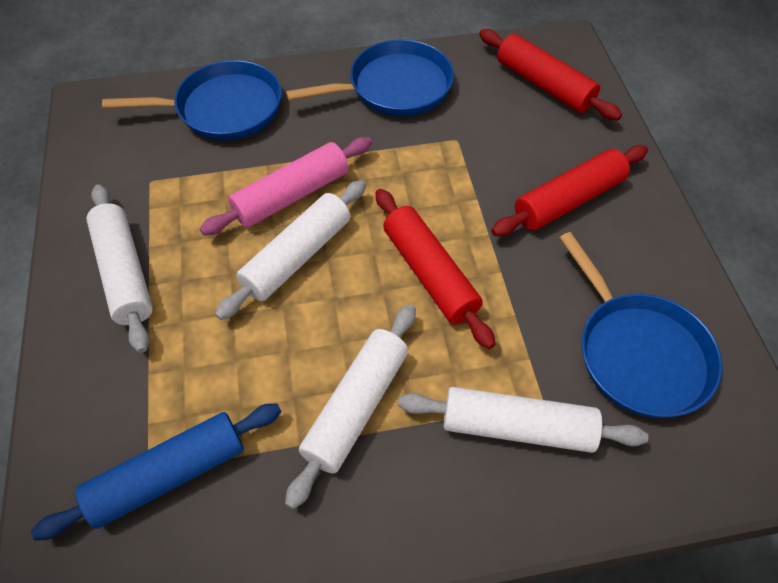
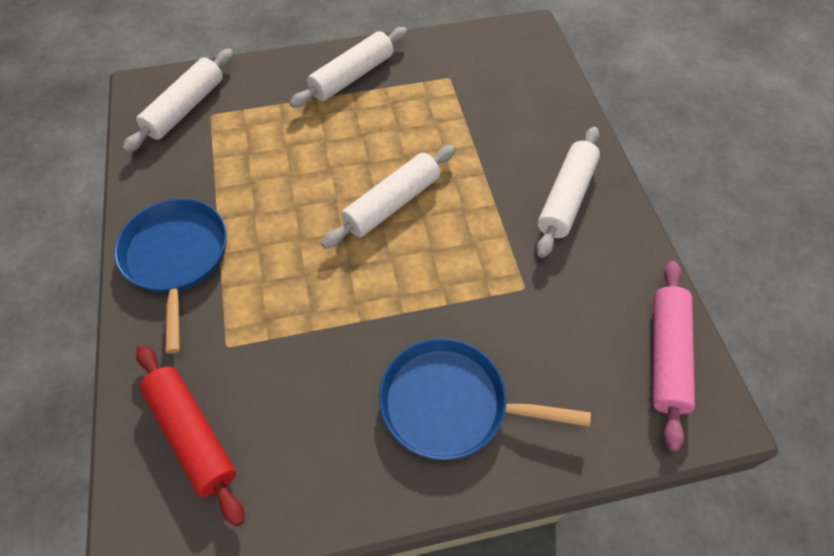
blue pan: [102,60,282,140] [286,39,454,116] [559,232,723,418] = 3 -> [114,199,227,354] [379,338,591,460] = 2
blue rolling pin: [31,404,281,541] = 1 -> none = 0
red rolling pin: [375,189,496,349] [479,29,622,120] [491,145,648,236] = 3 -> [136,345,244,526] = 1

